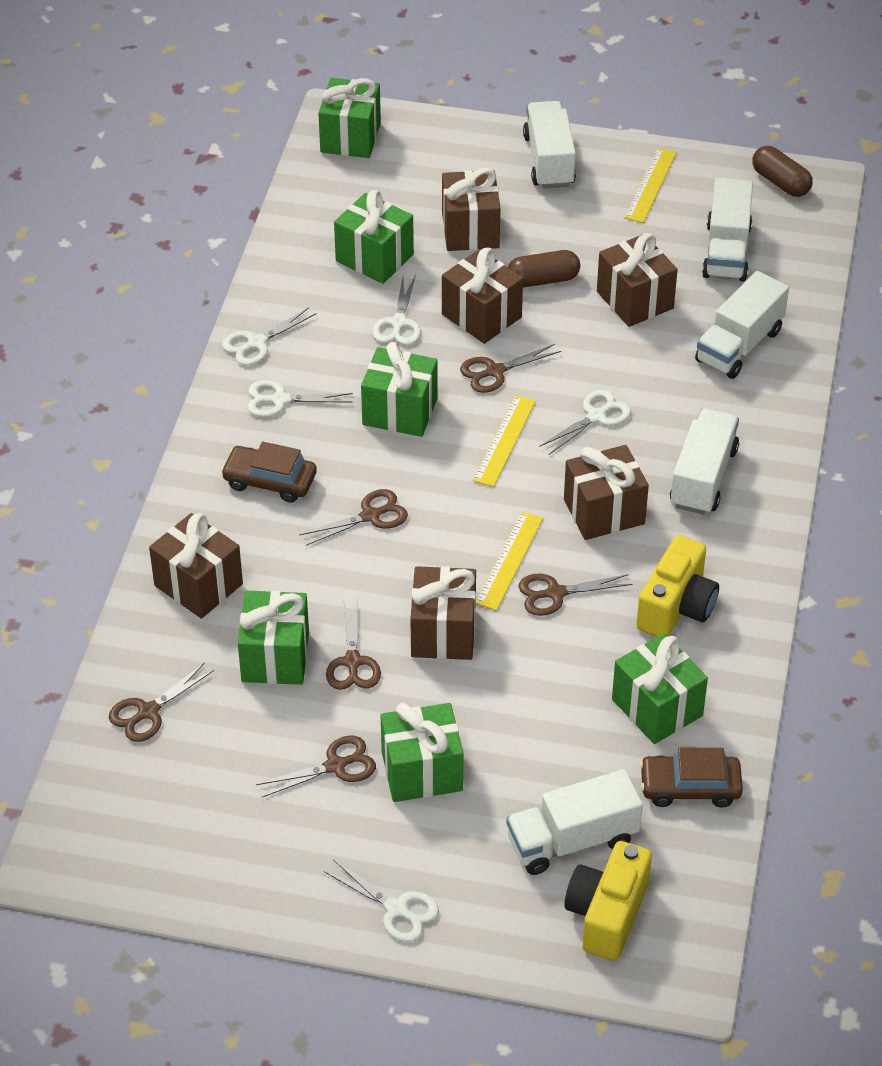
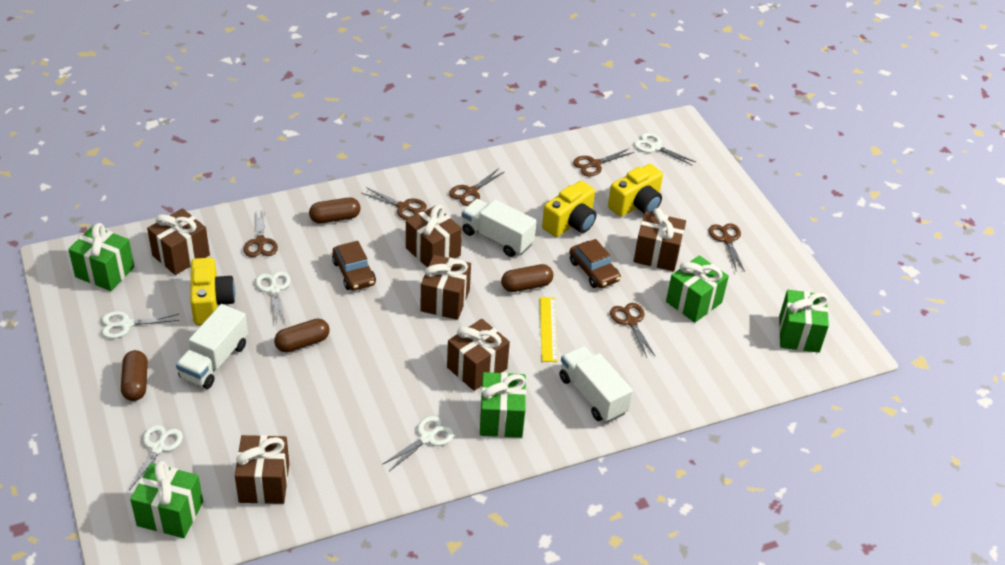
brown capsule: [508,250,580,288] [752,146,813,197] = 2 -> [121,350,148,401] [274,319,330,353] [309,197,361,223] [501,264,553,292] = 4
green gift: [238,590,309,685] [318,78,381,158] [334,190,414,284] [361,342,438,437] [381,703,463,802] [612,633,708,744] = 6 -> [68,223,134,291] [130,461,203,538] [480,372,526,438] [666,255,729,323] [779,290,829,353] = 5
white truck: [506,769,643,875] [523,101,576,189] [670,409,739,515] [695,271,789,379] [702,178,753,282] = 5 -> [176,304,248,389] [462,199,536,257] [559,346,633,423] = 3
yellow camera: [564,841,652,961] [636,535,719,637] = 2 -> [190,258,235,325] [542,181,596,237] [608,164,663,217] = 3
yellow ruler: [473,395,536,487] [476,511,543,611] [624,148,677,223] = 3 -> [540,297,558,362] = 1

